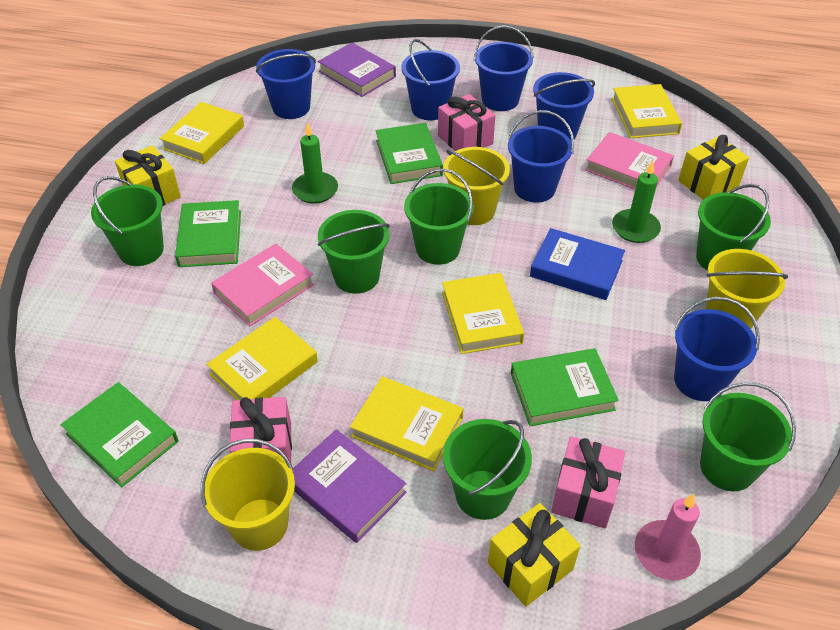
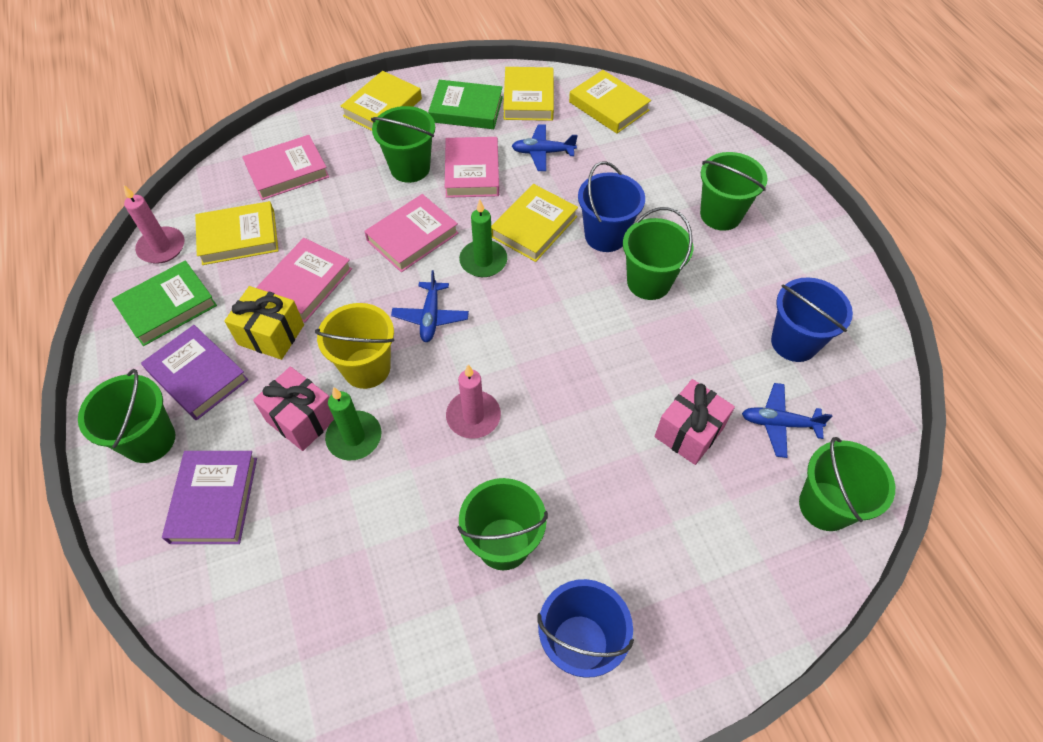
blue book: [530,228,625,300] = 1 -> none = 0
blue bucket: [256,49,316,119] [401,39,460,120] [474,25,534,111] [508,110,574,203] [533,72,595,140] [674,297,760,401] = 6 -> [537,579,634,678] [578,161,645,252] [771,278,853,362] = 3
blue plane: none = 0 -> [391,270,469,342] [512,125,578,171] [742,383,832,458] = 3
green book: [61,382,179,488] [175,200,241,267] [376,123,443,184] [511,348,619,426] = 4 -> [112,260,217,346] [428,80,503,129] = 2
pink book: [211,244,314,326] [585,132,674,190] = 2 -> [242,135,329,200] [256,238,352,322] [364,194,459,272] [445,137,499,198] = 4
pink candle: [635,494,701,581] = 1 -> [124,185,185,264] [446,365,501,439] = 2
pink gift: [229,397,292,463] [438,94,495,151] [551,436,625,528] = 3 -> [253,367,334,451] [654,379,735,465] = 2
yellow bucket: [201,439,295,551] [443,147,510,225] [706,249,788,329] = 3 -> [315,303,395,389] = 1
yellow gift: [115,145,181,206] [488,503,580,607] [678,135,749,200] = 3 -> [224,286,304,360] = 1

